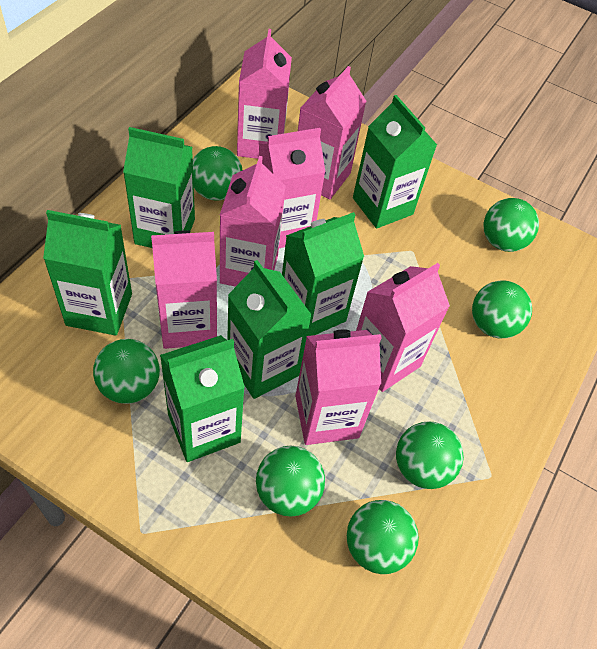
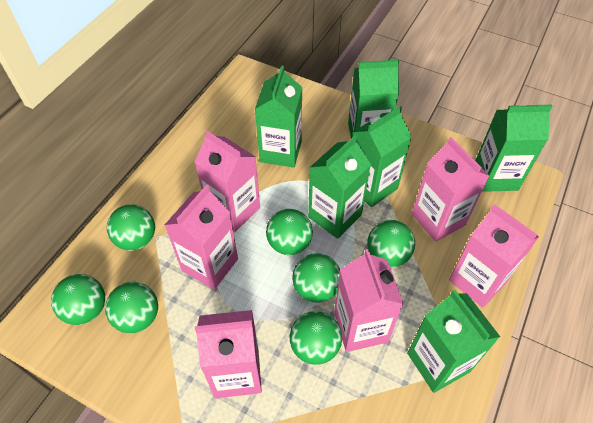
pink carton: [151,230,217,349] [220,156,286,287] [237,29,292,159] [258,128,326,248] [295,329,382,445] [298,66,366,199] [356,263,450,392] = 7 -> [165,185,238,290] [194,131,260,232] [195,310,262,398] [334,249,404,352] [412,137,489,242] [449,204,539,308] = 6

